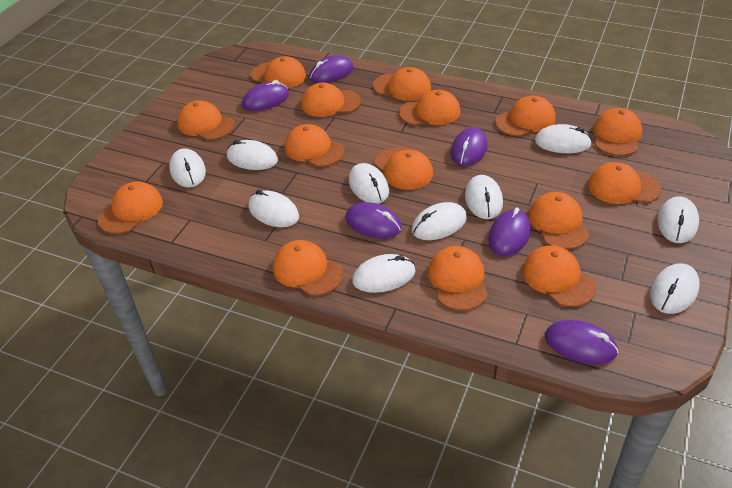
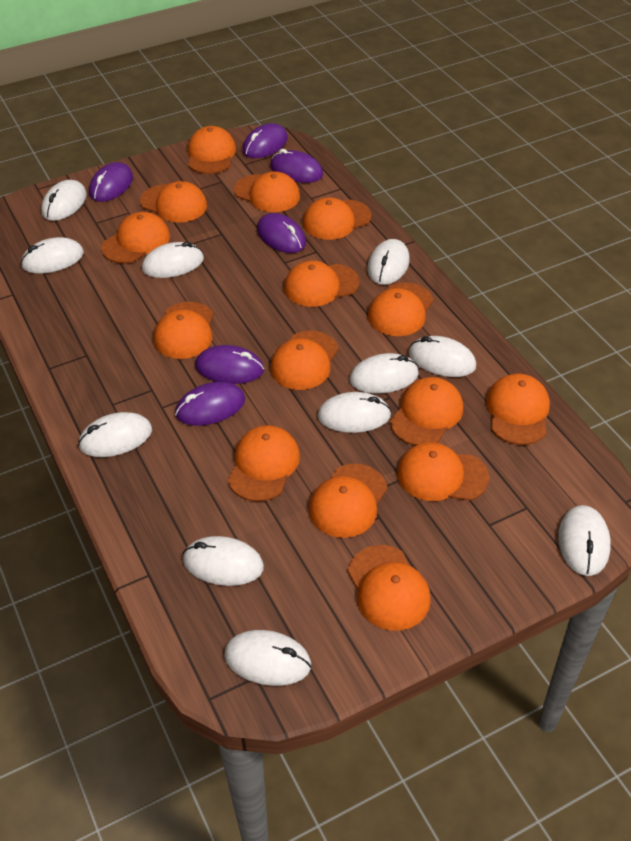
white mouse: [169,148,206,188] [227,140,278,170] [248,190,299,227] [349,163,389,204] [352,254,415,293] [412,202,467,240] [465,175,503,219] [535,124,592,153] [650,263,700,314] [657,196,699,243] = 10 -> [21,237,84,273] [41,180,87,221] [78,412,152,457] [142,242,204,278] [183,536,264,586] [224,630,311,686] [318,392,391,433] [349,353,419,393] [368,239,410,285] [409,336,476,377] [558,505,611,576] = 11

